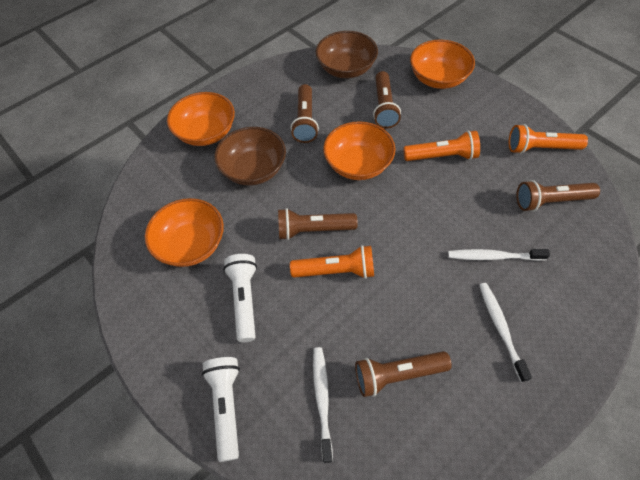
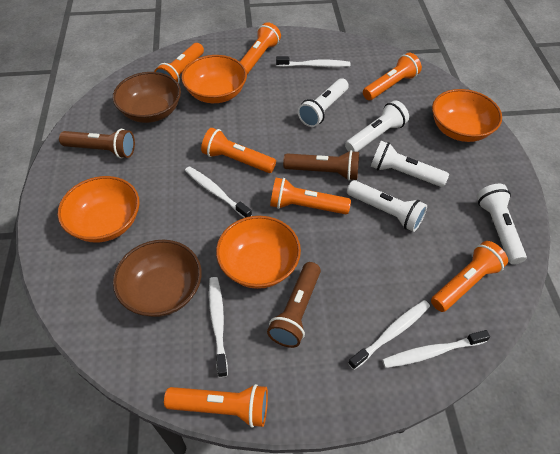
brown flashlight: [278,208,358,240] [291,84,319,143] [355,351,452,397] [373,71,401,128] [516,180,600,212] = 5 -> [59,129,135,158] [267,262,321,348] [283,150,359,181] = 3
orange flashlight: [290,245,374,279] [403,130,480,161] [509,124,588,154] = 3 -> [154,43,204,84] [164,384,268,428] [201,128,276,173] [240,22,281,74] [270,178,351,214] [363,53,422,100] [431,241,508,312] = 7
white flashlight: [202,357,240,462] [223,254,257,342] = 2 -> [298,78,349,127] [345,100,409,152] [347,180,427,232] [371,141,449,187] [477,184,527,264] = 5
white toothbrush: [313,347,333,463] [448,249,550,261] [479,283,532,382] = 3 -> [185,166,252,218] [209,277,228,378] [276,56,351,67] [348,300,430,370] [382,330,490,368] = 5

